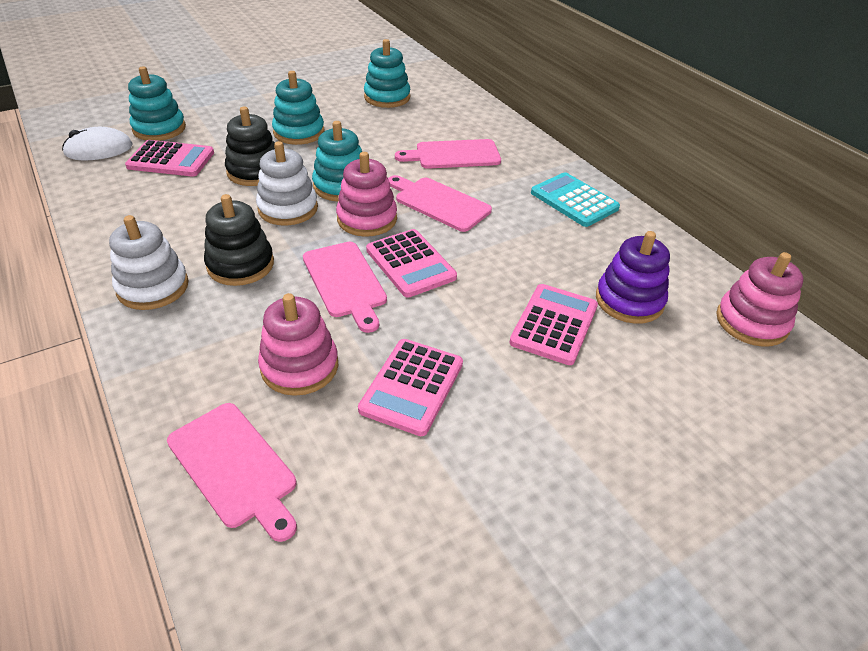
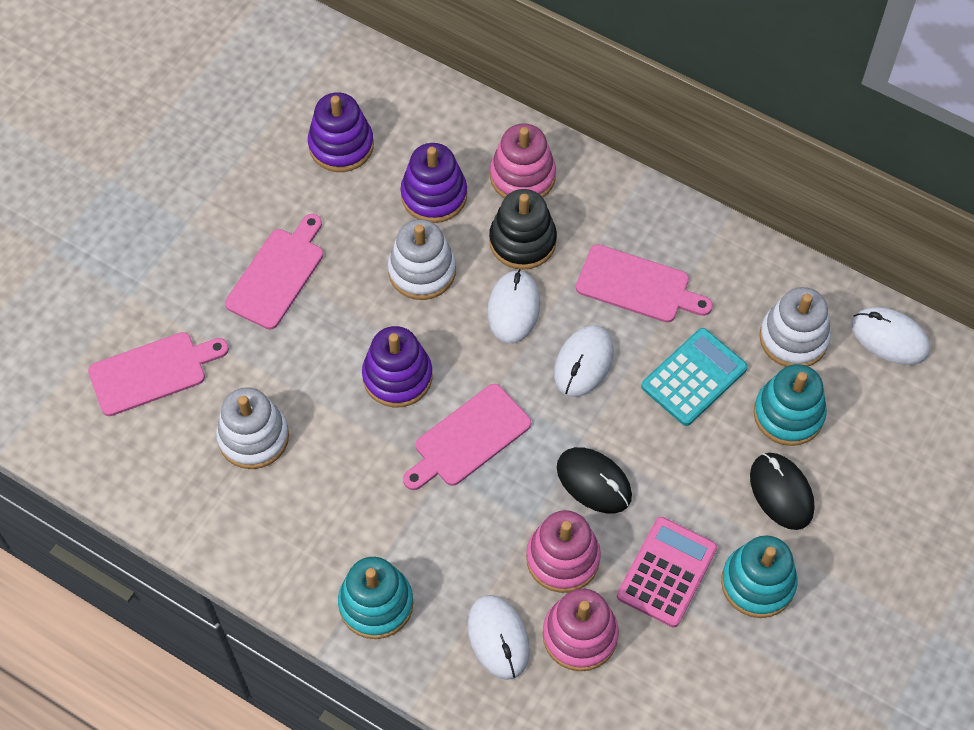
black mouse: none = 0 -> [557,447,632,514] [750,453,814,530] = 2
black stacking toy: [204,194,274,286] [225,107,275,186] = 2 -> [489,189,557,270] = 1
pink calculator: [125,140,214,176] [358,339,463,436] [366,229,457,298] [509,284,598,365] = 4 -> [617,517,717,627] = 1
purple stacking toy: [596,231,670,324] = 1 -> [308,92,374,172] [362,326,432,408] [401,143,467,223] = 3
turquoise stacking toy: [128,66,186,141] [272,71,324,145] [312,121,362,201] [364,39,410,108] = 4 -> [338,557,414,639] [721,535,797,618] [754,364,827,446] = 3
white mouse: [62,127,133,160] = 1 -> [467,595,530,680] [487,269,540,344] [554,325,614,397] [851,307,930,365] = 4
white stacking toy: [109,215,189,310] [256,141,318,226] = 2 -> [216,387,289,469] [388,219,456,300] [759,287,831,367] = 3

